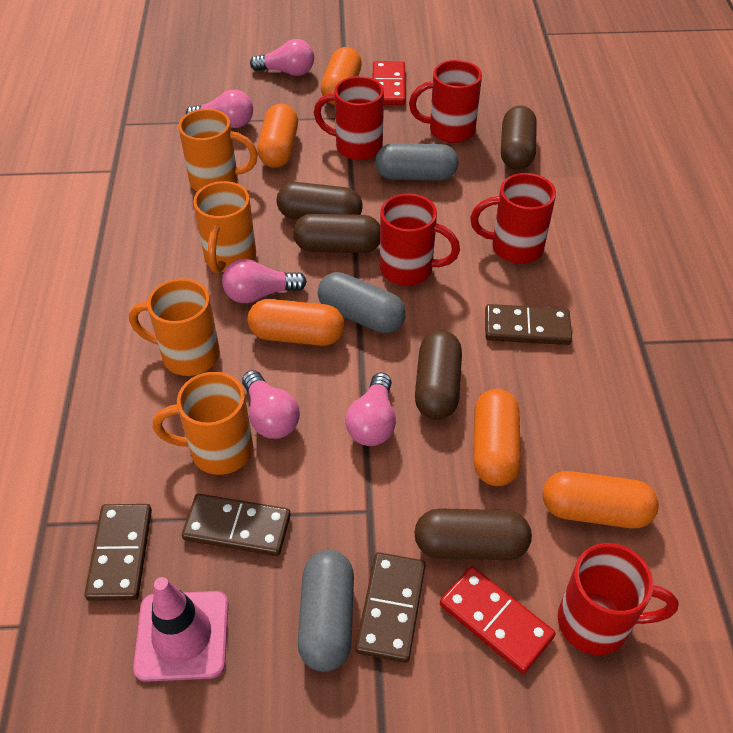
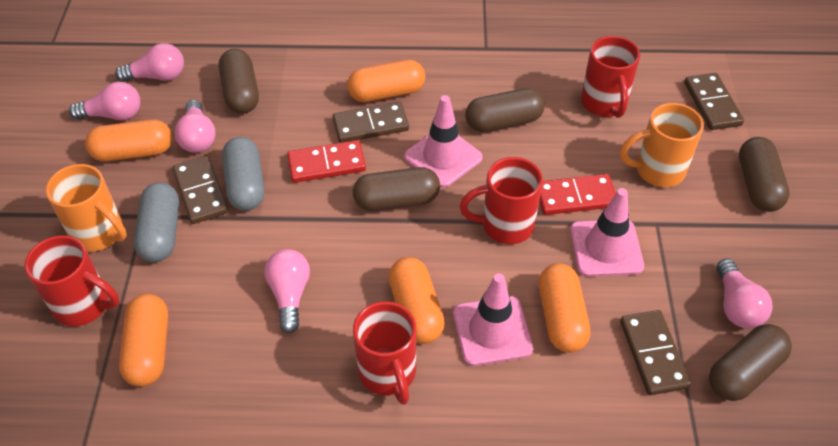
grey capsule: [298,550,354,672] [318,272,406,333] [375,143,459,181] = 3 -> [134,182,179,262] [222,137,264,211] = 2
orange mug: [129,278,220,376] [153,372,253,475] [178,109,258,192] [193,181,256,273] = 4 -> [46,164,127,252] [620,103,704,187] = 2
pink traffic cone: [133,577,228,682] = 1 -> [404,95,483,188] [453,274,533,366] [570,188,644,277] = 3
red mug: [314,76,384,160] [380,193,460,286] [409,60,482,143] [470,173,556,264] [558,543,679,655] = 5 -> [25,235,120,326] [353,301,416,405] [459,157,543,244] [581,36,640,118] = 4

